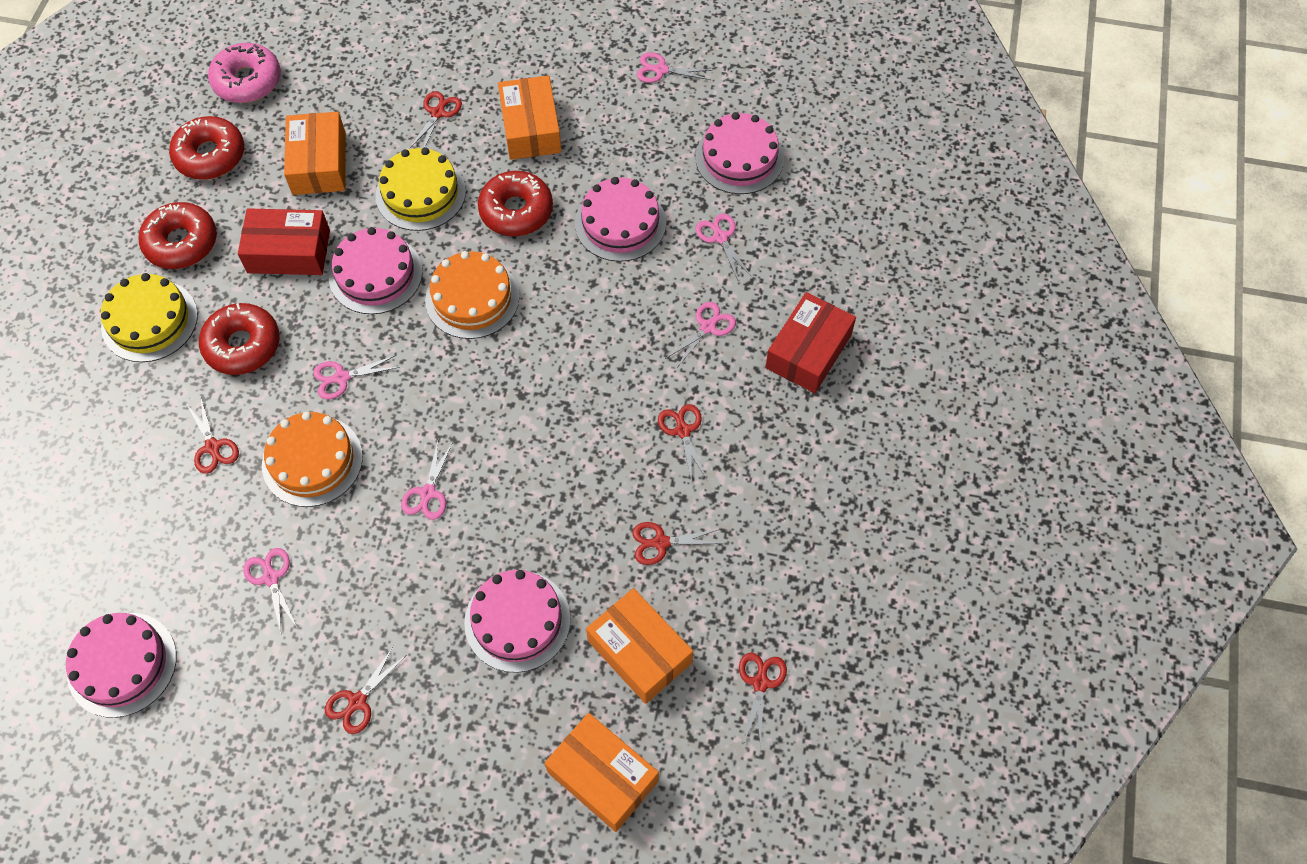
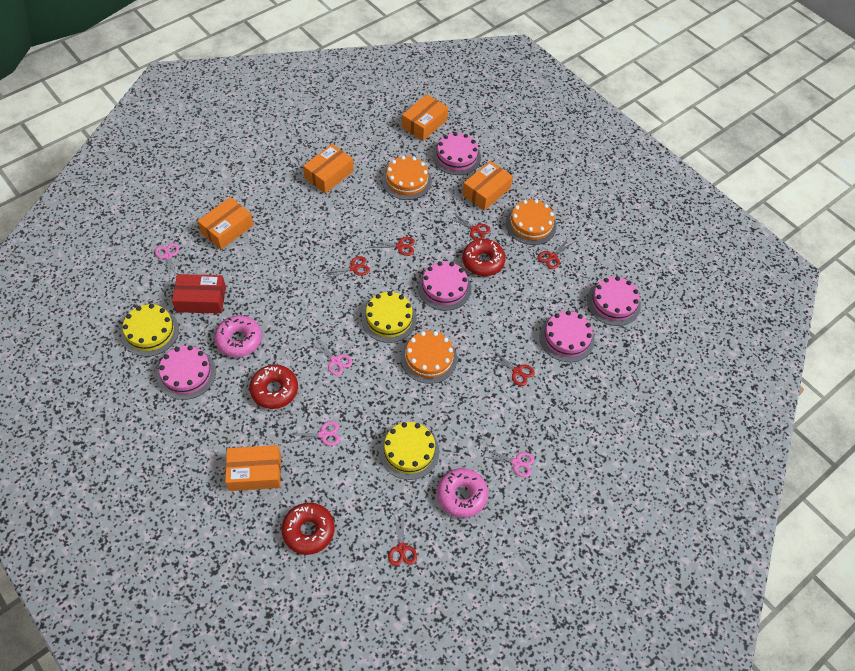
orange box: [284,112,346,195] [498,75,561,160] [545,713,659,832] [586,588,693,704] = 4 -> [197,197,253,250] [225,445,281,491] [303,144,354,193] [402,94,448,141] [462,161,513,211] = 5
orange cake: [262,412,363,507] [425,251,519,339] = 2 -> [382,156,432,200] [401,331,457,384] [506,199,557,245] = 3
pink donut: [208,43,281,103] = 1 -> [214,315,262,357] [437,468,488,518] = 2
pink scissors: [243,548,297,633] [313,355,400,399] [401,441,453,520] [637,52,712,83] [665,302,736,367] [695,214,751,280] = 6 -> [155,243,179,281] [289,421,340,446] [309,338,352,376] [481,448,535,477] = 4
red box: [238,208,330,275] [765,292,856,393] = 2 -> [172,274,226,314] = 1
red donut: [138,202,217,269] [169,116,244,180] [199,303,280,375] [478,171,553,236] = 4 -> [249,365,298,409] [282,503,335,555] [462,239,506,276] = 3
yellow cake: [101,273,198,362] [375,147,466,231] = 2 -> [121,304,179,357] [362,291,417,343] [379,422,439,480] = 3

